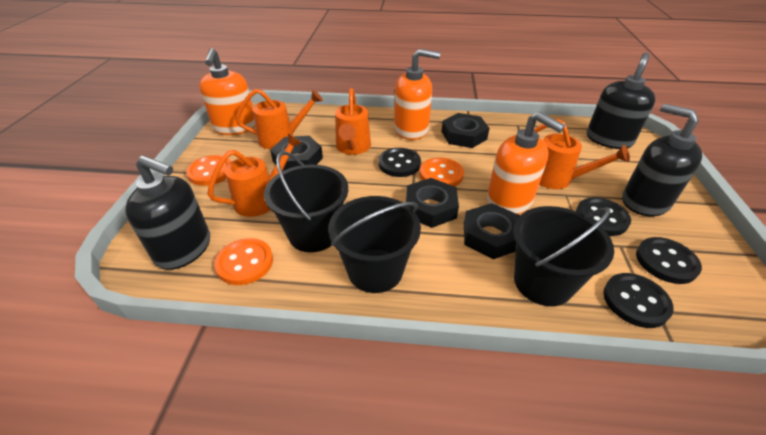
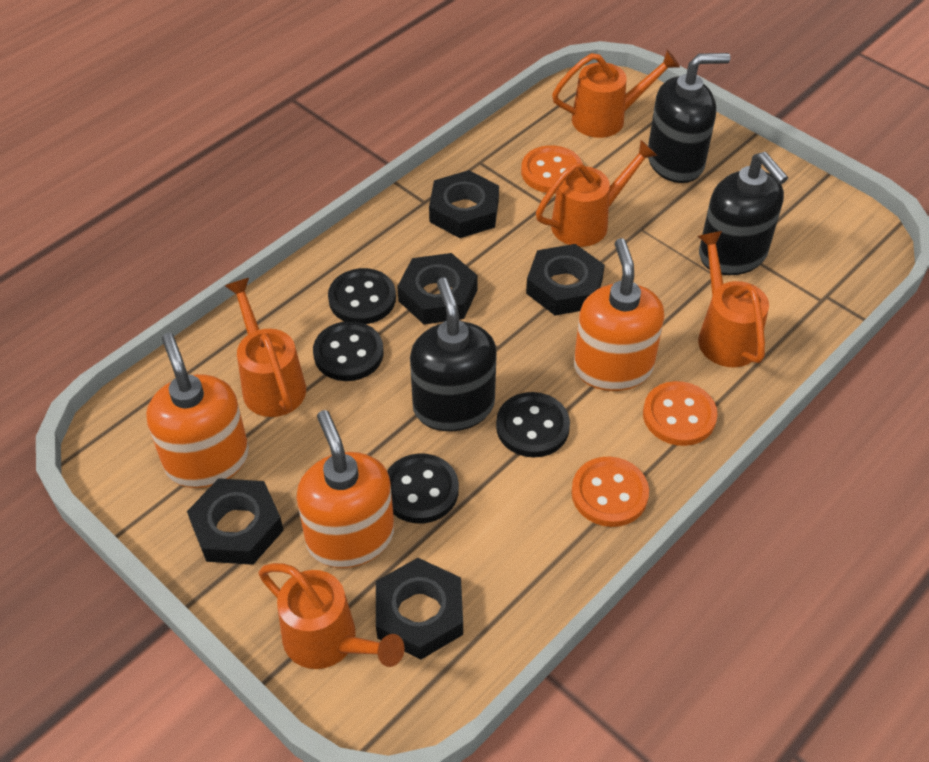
black bucket: [264,151,348,253] [328,196,421,293] [513,206,614,306] = 3 -> none = 0
black nut: [270,136,323,171] [406,178,459,228] [442,113,490,148] [464,203,520,259] = 4 -> [187,478,284,565] [376,558,463,660] [397,253,478,325] [429,170,499,238] [526,244,605,316] = 5
orange watering can: [207,133,302,217] [236,89,323,149] [335,88,371,155] [534,119,630,189] = 4 -> [225,278,306,417] [259,563,405,669] [536,140,658,247] [552,50,680,138] [698,231,769,367] = 5

